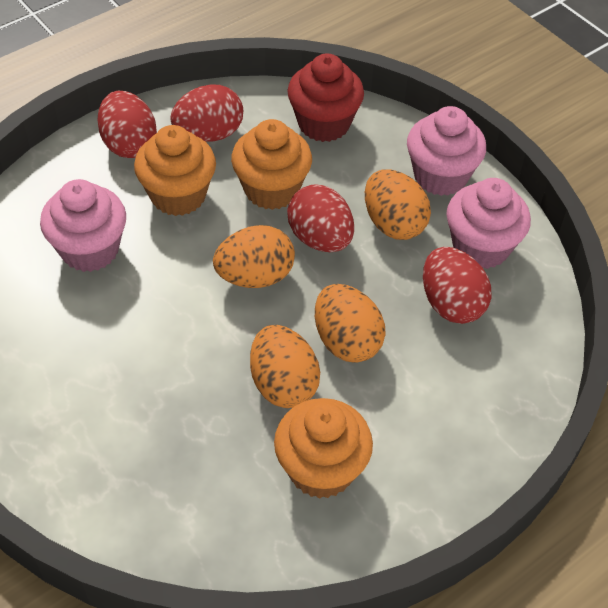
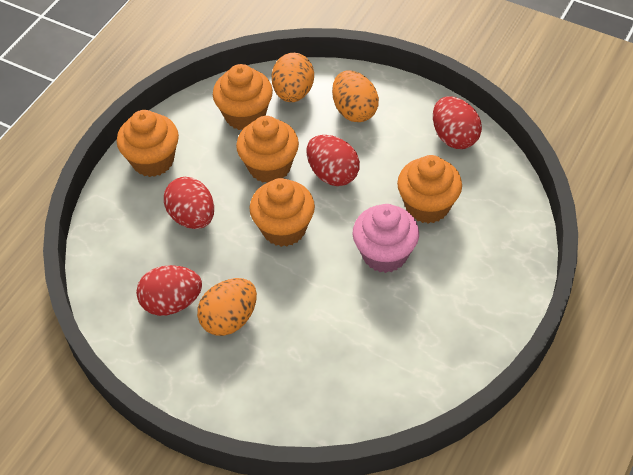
orange cupcake: [134,125,216,216] [231,119,312,210] [274,398,373,499] = 3 -> [117,110,179,177] [213,64,273,130] [236,116,299,183] [249,178,315,247] [397,155,462,224] = 5
orange egg: [213,225,295,288] [250,325,320,408] [315,284,386,363] [365,169,431,240] = 4 -> [197,278,257,336] [272,53,314,102] [332,71,379,122] = 3
pink cupcake: [40,179,126,272] [407,106,486,196] [446,178,531,269] = 3 -> [352,204,419,273] = 1
red cupcake: [287,53,364,142] = 1 -> none = 0

